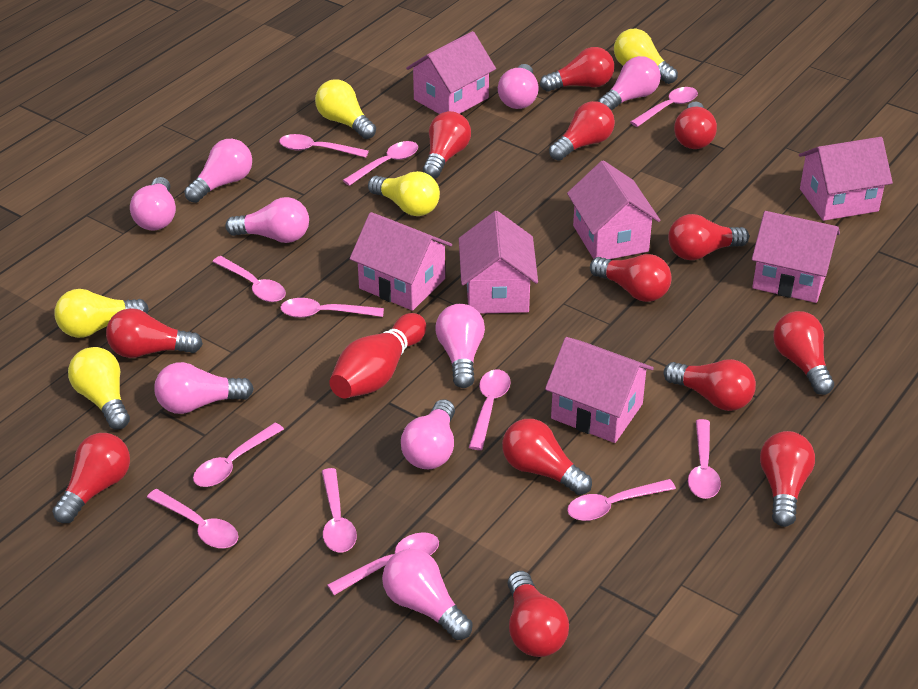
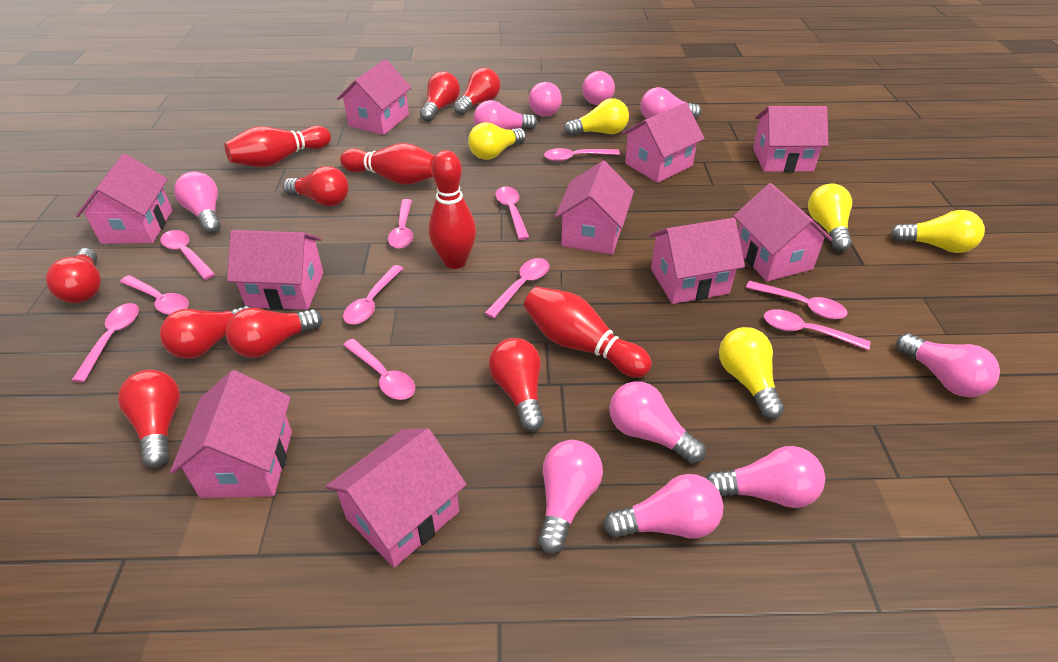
pink house: [350,212,452,311] [406,31,496,114] [459,211,538,314] [545,337,654,443] [567,160,660,259] [752,211,840,303] [799,137,893,221] = 7 -> [76,154,172,244] [170,370,292,498] [227,230,324,310] [326,428,466,568] [337,59,412,135] [555,161,634,255] [622,103,705,183] [649,218,745,304] [734,183,833,281] [753,106,828,172] = 10
pink light bulb: [130,177,176,231] [154,362,254,414] [184,139,252,203] [225,197,309,243] [382,549,473,640] [401,399,455,469] [435,304,485,388] [498,64,539,109] [598,56,661,111] = 9 -> [174,171,221,234] [474,100,537,130] [529,82,562,117] [538,440,603,554] [582,71,615,105] [603,474,723,538] [609,381,706,464] [641,87,701,119] [706,446,825,508] [896,333,1000,397] = 10
pink spoon: [147,489,239,548] [193,423,284,487] [212,256,286,302] [279,134,369,158] [280,298,384,318] [322,468,357,552] [327,532,439,595] [342,141,418,186] [469,370,511,450] [567,479,676,521] [630,87,698,127] [688,419,721,499] = 12 -> [71,303,139,383] [120,275,189,315] [160,230,215,280] [343,265,404,325] [343,339,415,400] [388,199,413,249] [485,258,549,318] [495,187,529,240] [544,148,620,162] [746,281,847,319] [764,309,871,350] = 11
red bowling pin: [329,313,426,398] = 1 -> [224,126,331,167] [340,143,435,185] [428,150,476,269] [524,287,652,378] = 4
red light bulb: [52,433,130,523] [106,308,203,358] [423,111,471,179] [502,419,592,495] [507,571,569,657] [540,47,614,92] [549,101,615,161] [590,254,672,302] [664,359,756,411] [668,214,749,260] [674,101,717,149] [760,431,815,527] [773,311,834,395] = 13 -> [46,248,101,303] [118,370,180,468] [160,306,252,359] [226,308,322,358] [283,166,349,206] [420,72,460,121] [454,68,500,115] [488,338,544,431] = 8

